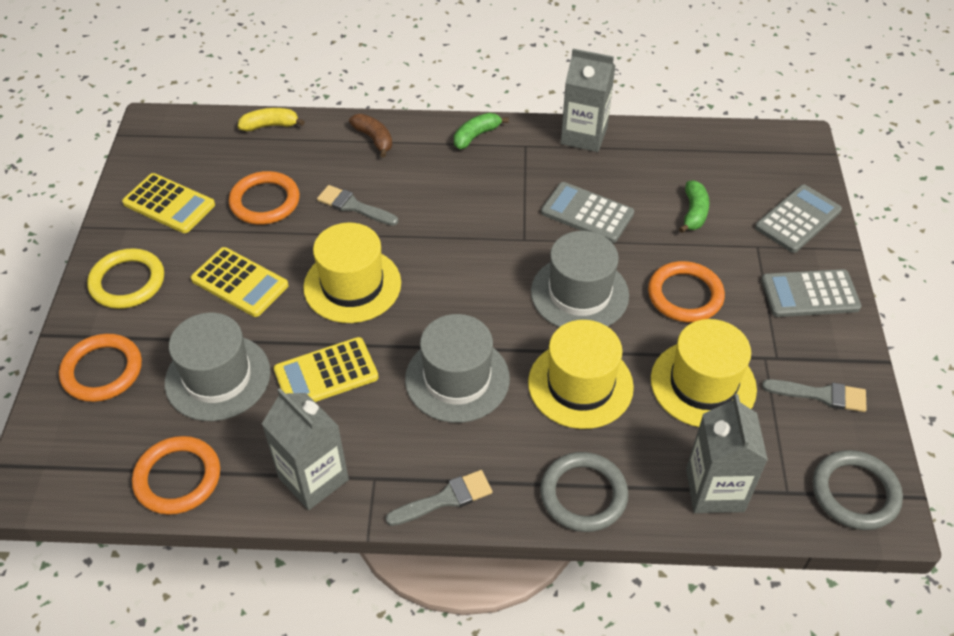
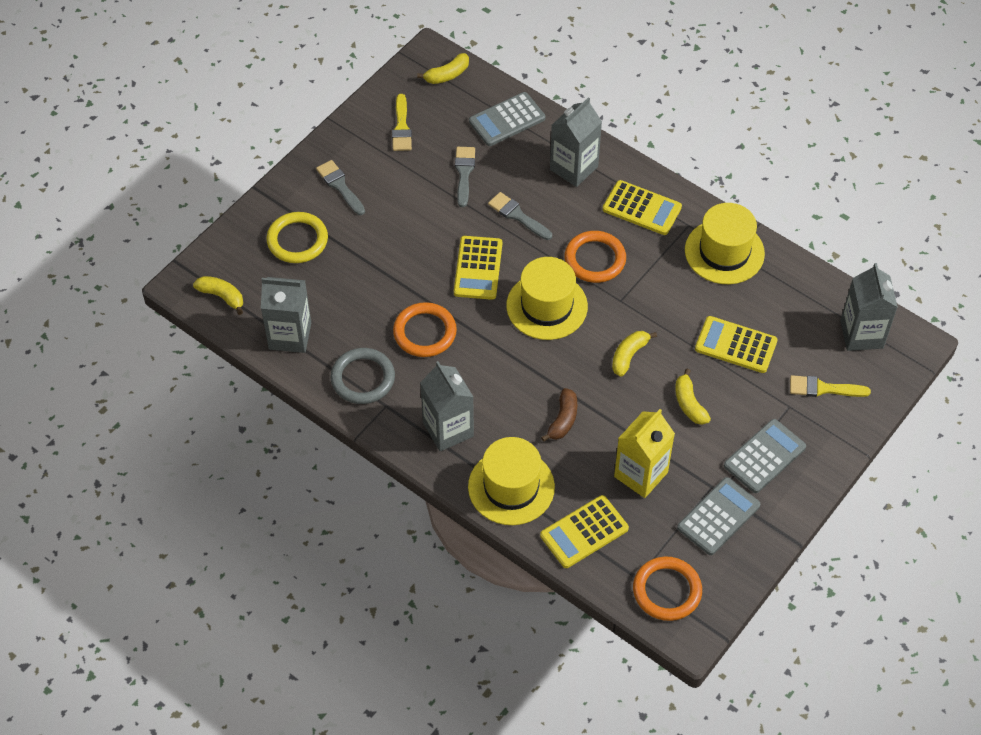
green banana: [454,113,509,149] [679,180,710,233] = 2 -> none = 0
grey carton: [262,388,349,510] [561,49,615,152] [686,394,768,513] = 3 -> [261,277,311,353] [420,361,474,451] [550,97,602,187] [840,263,898,351] = 4
grey hat: [165,313,271,421] [405,314,510,423] [531,231,629,327] = 3 -> none = 0
grey ring: [540,452,629,532] [812,450,903,530] = 2 -> [330,348,395,404] = 1
orange ring: [59,334,142,402] [132,436,220,515] [229,171,300,225] [648,261,725,322] = 4 -> [393,302,457,357] [565,231,626,283] [633,557,702,621] = 3
yellow banana: [238,108,305,131] = 1 -> [193,276,243,315] [417,53,469,84] [612,331,657,377] [675,369,711,425] = 4
yellow brush: none = 0 -> [392,94,412,151] [790,375,871,397] = 2
yellow calculator: [122,173,215,233] [191,247,288,317] [274,337,379,402] = 3 -> [454,236,502,300] [540,495,629,568] [602,180,682,235] [695,316,778,373] = 4
yellow carton: none = 0 -> [614,409,675,498] = 1

